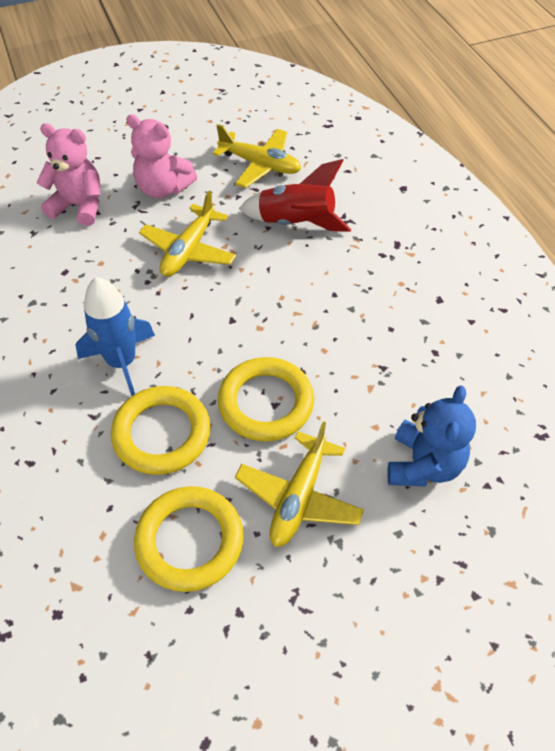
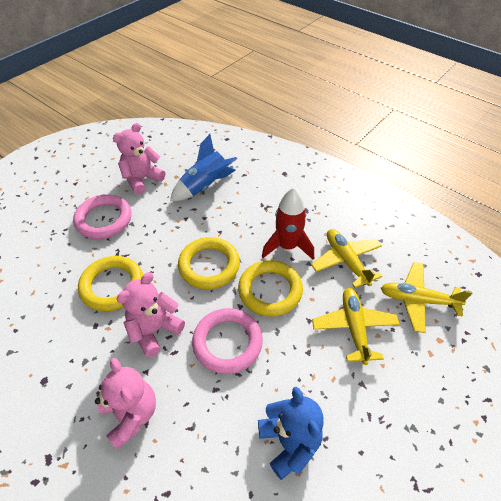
pink ring: none = 0 -> [73,194,132,239] [192,308,263,374] = 2
pink teddy bear: [37,123,101,226] [126,114,197,198] = 2 -> [95,358,156,450] [113,123,165,194] [117,272,185,357] = 3

